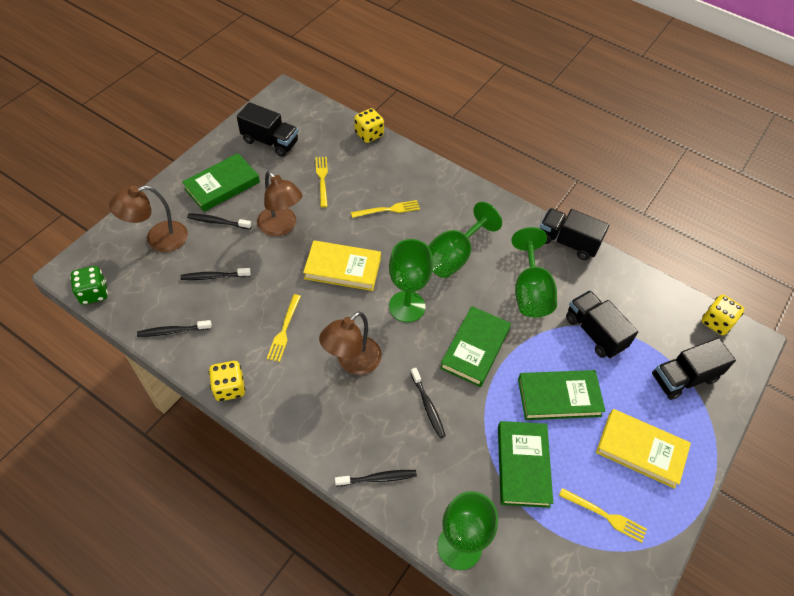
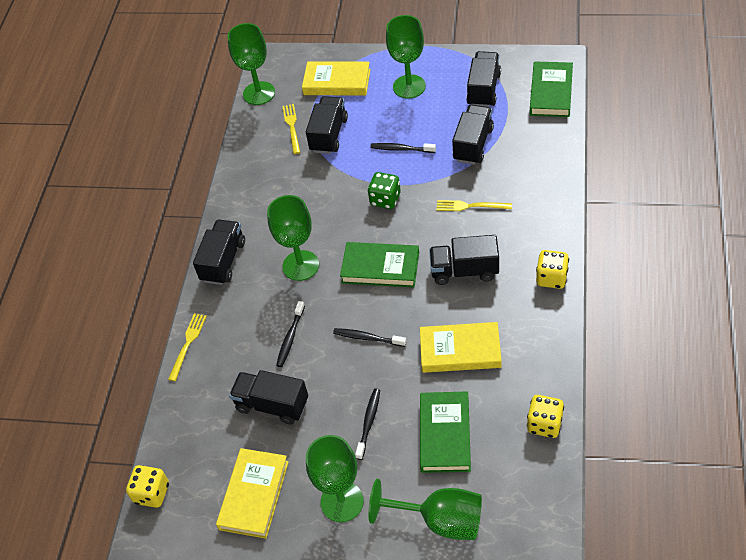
black toothbrush: [137,320,212,337] [180,268,251,280] [187,213,252,229] [335,470,417,486] [411,368,446,438] = 5 -> [276,301,305,367] [333,328,407,347] [355,388,380,460] [370,143,436,153] = 4
black truck: [237,102,298,157] [540,208,609,260] [566,290,638,358] [652,338,736,400] = 4 -> [193,219,245,285] [229,370,308,425] [306,96,348,154] [429,235,499,285] [452,105,494,165] [466,51,501,107] = 6
brown lamp: [109,185,188,252] [257,170,302,236] [319,311,382,375] = 3 -> none = 0
green book: [182,153,260,212] [440,306,511,387] [498,421,553,508] [518,370,606,420] = 4 -> [340,242,419,287] [420,391,471,473] [530,62,573,117] = 3
green goblet: [389,239,433,322] [428,202,502,278] [437,491,498,570] [511,227,557,317] = 4 -> [227,23,275,105] [267,195,319,281] [306,435,364,522] [368,479,482,540] [386,15,426,99] = 5
yellow book: [303,240,381,291] [596,409,691,489] = 2 -> [216,448,289,539] [302,61,371,96] [420,322,502,373] = 3
yellow fork: [267,294,301,362] [315,157,328,208] [351,200,420,218] [559,488,647,543] = 4 -> [168,313,207,381] [282,104,301,154] [436,200,512,211] = 3

